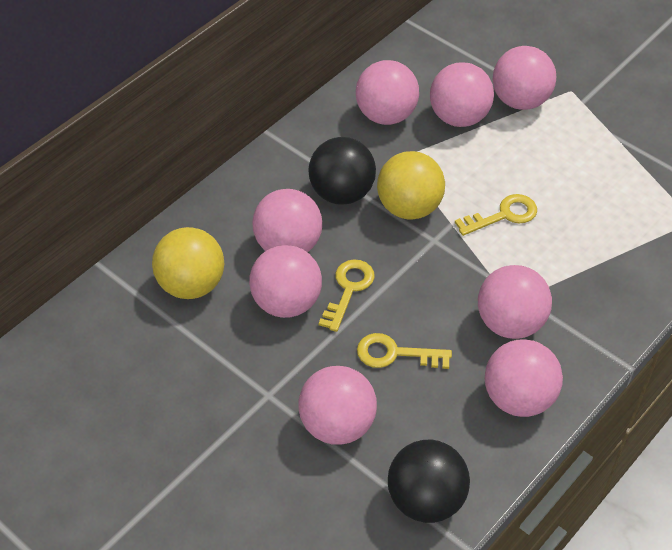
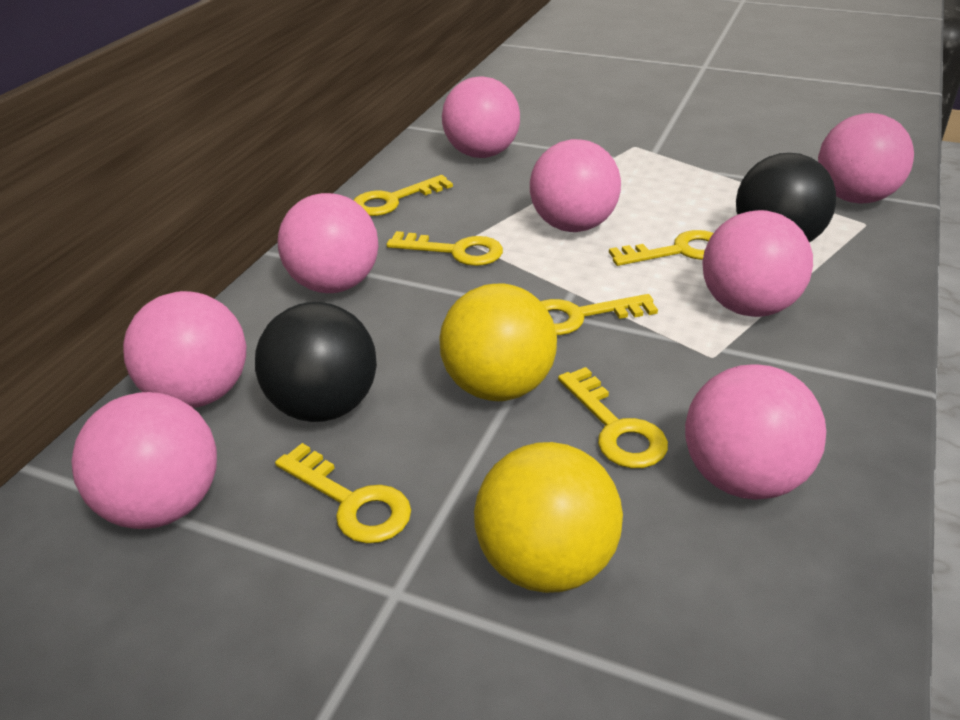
yellow key: [319,259,375,332] [357,333,452,369] [455,194,537,236] = 3 -> [275,443,411,543] [354,175,453,216] [387,231,503,266] [540,294,658,335] [558,367,668,468] [609,230,713,266] = 6

